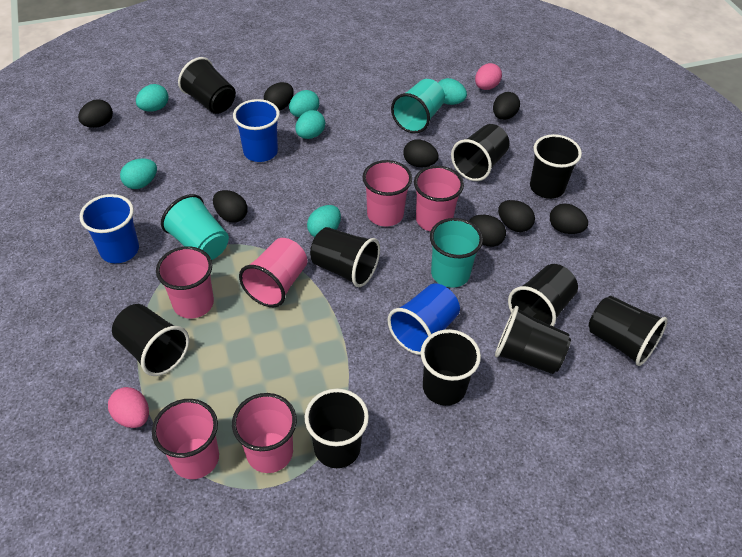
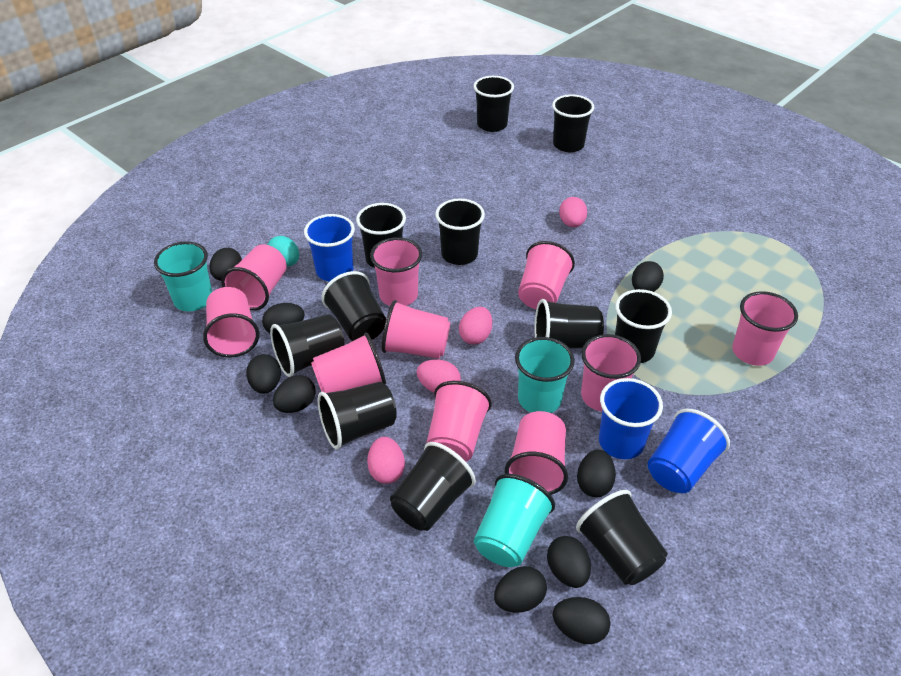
black cup: [112,304,189,376] [178,57,236,114] [305,389,369,468] [310,227,380,287] [421,329,481,406] [451,124,510,181] [495,306,571,374] [508,264,578,327] [530,134,582,199] [589,296,668,366] = 10 -> [270,314,344,377] [318,382,397,450] [321,271,386,341] [356,203,406,268] [390,442,476,531] [435,199,485,265] [473,76,514,132] [534,299,604,348] [552,94,594,152] [576,490,668,585] [615,289,672,363] = 11
black egg: [78,99,113,128] [213,190,247,223] [264,82,294,111] [403,139,439,167] [469,215,506,247] [493,92,520,120] [498,200,535,232] [550,203,588,234] = 8 -> [209,248,242,281] [246,354,281,394] [262,303,305,333] [273,375,316,413] [494,566,547,612] [547,536,591,588] [552,597,610,644] [577,450,616,497] [632,261,664,292] = 9
pink cup: [152,399,219,479] [156,246,214,319] [232,393,297,473] [239,238,307,307] [362,160,412,227] [414,166,464,232] = 6 -> [203,287,259,357] [221,244,287,310] [311,332,386,393] [370,237,422,306] [382,300,451,359] [426,381,492,462] [505,411,568,495] [518,241,575,309] [581,334,641,412] [732,291,798,366] = 10
pink egg: [108,387,149,428] [475,63,502,90] = 2 -> [367,437,405,484] [417,359,461,393] [459,307,492,345] [559,197,587,227] = 4
turquoise egg: [120,158,157,189] [136,84,169,112] [289,90,319,117] [295,110,325,139] [307,205,341,237] [438,78,467,105] = 6 -> [267,236,299,267] = 1

